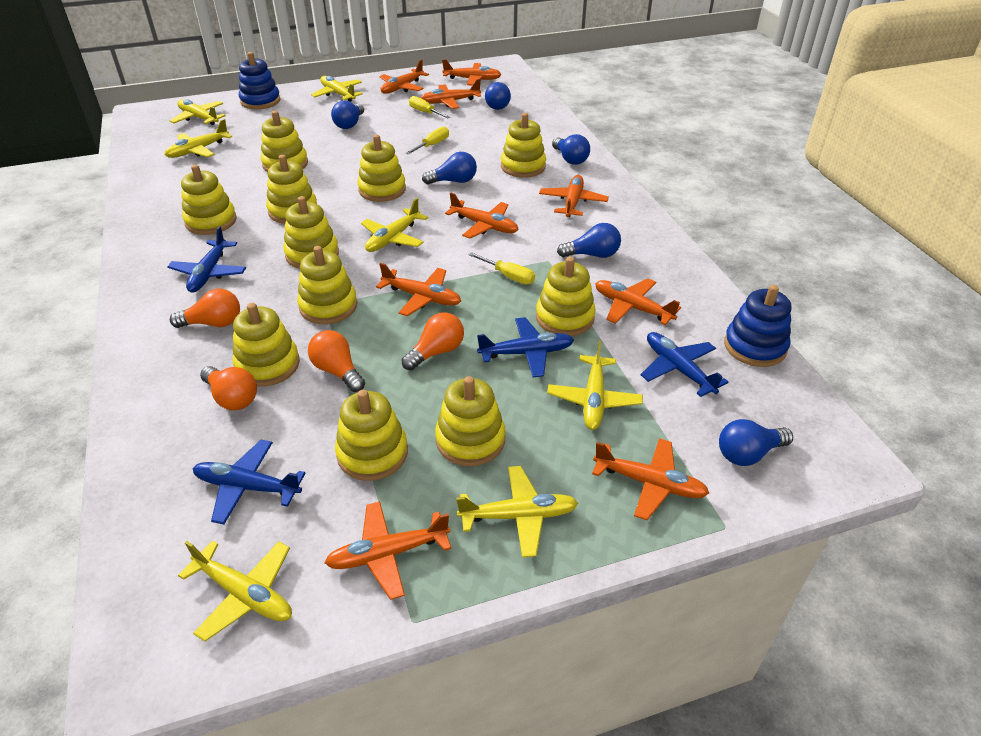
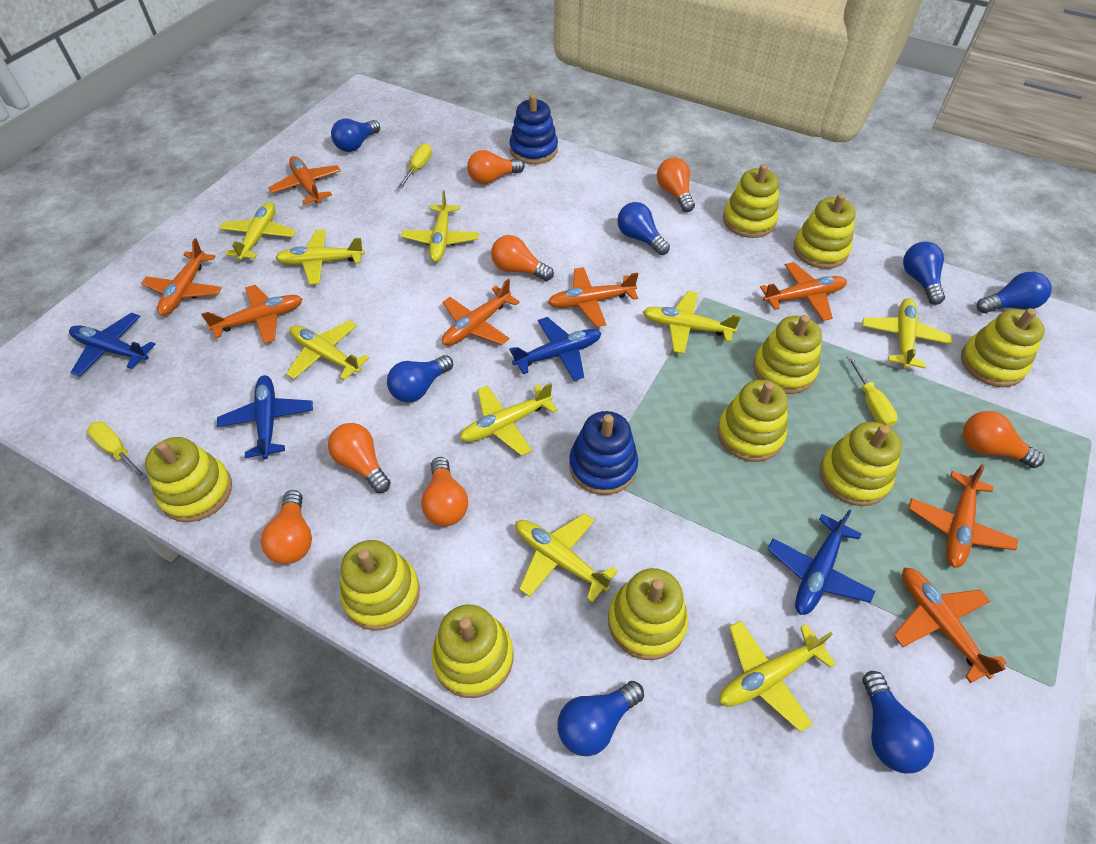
blue light bulb: [331,101,364,129] [422,152,477,185] [485,82,511,110] [552,134,590,165] [557,223,621,258] [719,419,793,466] = 6 -> [331,119,380,152] [387,355,453,403] [557,681,644,756] [617,202,670,255] [863,671,934,773] [903,242,945,305] [977,272,1052,313] = 7
orange light bulb: [170,289,240,328] [200,366,257,410] [308,330,365,392] [402,312,464,371] = 4 -> [261,490,312,564] [328,423,391,493] [421,457,468,526] [467,150,524,184] [491,235,554,281] [657,157,695,212] [963,411,1044,468] = 7
orange plane: [325,501,451,600] [376,263,461,316] [379,60,429,94] [421,79,482,109] [442,59,502,85] [445,192,519,239] [539,175,609,217] [592,438,709,520] [595,278,681,325] = 9 -> [141,238,222,316] [201,285,303,344] [269,156,341,204] [442,279,520,346] [548,267,638,327] [760,262,847,321] [894,568,1007,683] [908,464,1018,568] = 8
yellow plane: [164,119,232,158] [169,99,226,125] [178,541,292,642] [311,76,363,102] [361,198,428,252] [456,466,578,558] [547,341,643,430] = 7 -> [219,202,296,261] [275,229,365,285] [286,320,369,381] [401,190,479,262] [460,383,558,456] [515,513,618,603] [643,291,741,354] [719,620,836,732] [862,298,952,369] = 9
yellow stacking toy: [181,164,237,235] [233,303,300,386] [261,111,308,172] [266,155,317,224] [283,196,339,269] [297,246,357,324] [335,390,408,481] [357,135,406,202] [435,376,506,466] [501,113,546,178] [536,257,596,336] = 11 -> [145,437,232,522] [340,540,420,631] [431,604,513,698] [608,568,688,660] [717,380,788,462] [723,164,779,238] [753,315,822,394] [793,193,856,269] [820,422,902,506] [961,308,1045,387] = 10

